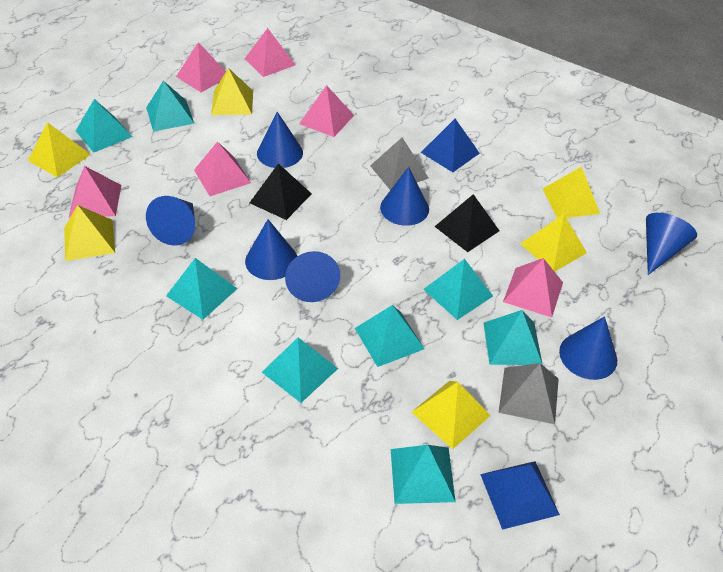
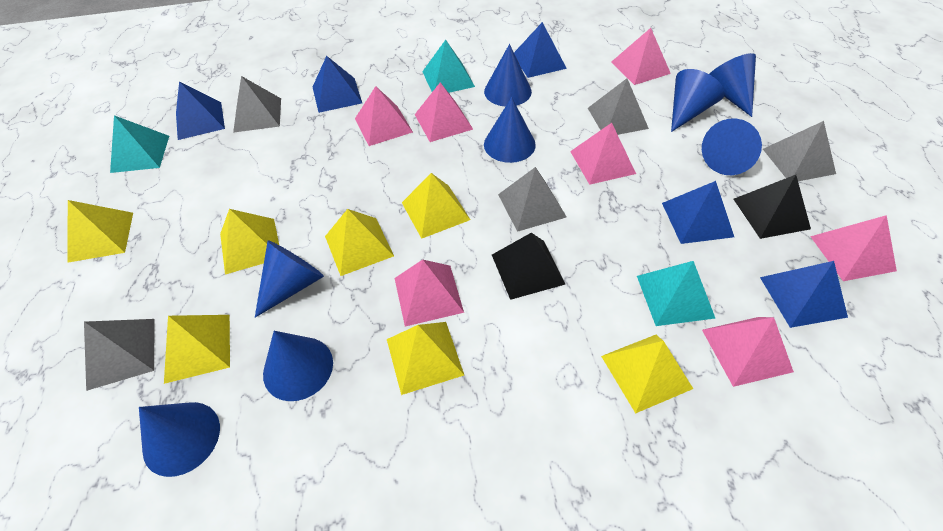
blue cone: [146,196,195,246] [245,219,297,280] [257,112,303,168] [285,251,340,302] [380,167,429,226] [559,316,617,380] [646,213,697,275] = 7 -> [139,402,220,477] [255,240,324,318] [263,331,333,401] [484,44,532,107] [484,97,536,163] [671,69,725,132] [702,119,762,175] [710,53,756,117] = 8
blue pyramid: [421,119,480,172] [480,461,560,530] = 2 -> [176,82,225,140] [313,56,362,113] [514,22,567,78] [662,181,734,244] [760,261,848,328] = 5
grey pyramid: [370,138,429,190] [498,363,559,424] = 2 -> [84,319,154,391] [233,76,281,133] [498,167,566,232] [588,78,649,135] [763,121,836,181] = 5
pink pyramid: [68,166,121,218] [176,42,226,92] [194,141,251,196] [245,28,295,77] [299,85,354,137] [503,258,563,317] = 6 -> [355,86,413,146] [395,260,464,327] [415,82,473,142] [570,123,636,185] [611,28,671,85] [702,317,794,387] [810,215,897,281] = 7
turquoise pyramid: [76,99,132,153] [146,81,194,132] [166,258,238,320] [262,338,338,403] [355,305,425,367] [391,445,456,504] [423,259,493,320] [484,310,543,365] = 8 -> [110,115,169,173] [422,40,475,93] [637,261,715,326] = 3
yellow pyramid: [28,122,91,178] [64,205,115,261] [211,68,253,115] [412,381,491,449] [520,214,587,272] [543,167,600,218] = 6 -> [67,200,133,263] [164,315,230,384] [220,209,279,275] [325,209,394,276] [387,322,464,395] [402,173,470,239] [601,335,693,413] = 7

